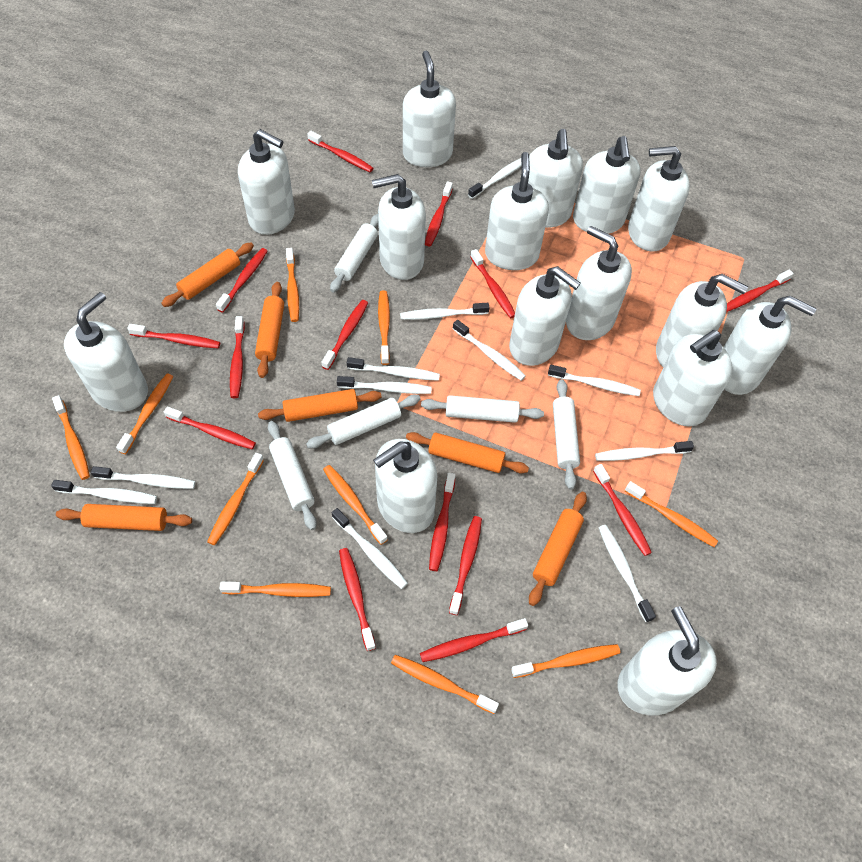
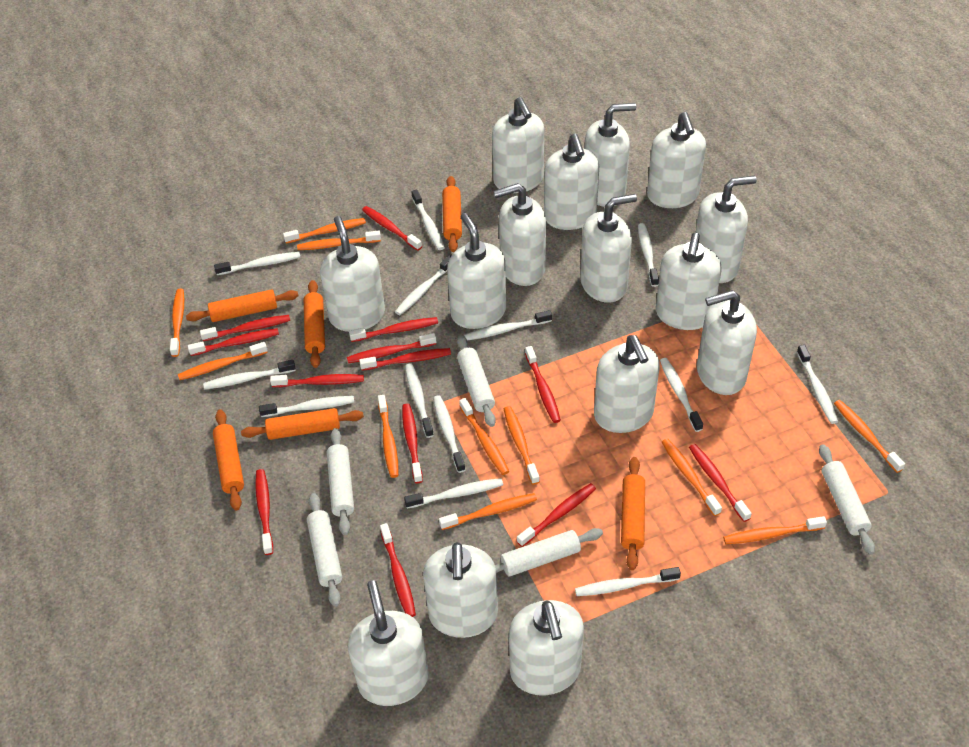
orange toothbrush: [52,395,90,480] [116,374,173,454] [207,453,264,545] [219,582,331,597] [286,248,299,322] [323,465,388,545] [378,290,390,365] [391,655,499,714] [511,644,620,678] [625,481,718,547] = 10 -> [170,289,184,357] [178,342,268,380] [283,218,366,244] [297,231,381,250] [378,395,399,478] [439,493,537,530] [459,398,509,475] [504,406,540,485] [662,439,722,516] [723,516,827,544] [834,400,905,473] = 11
red toothbrush: [127,324,220,349] [164,407,256,450] [216,248,267,313] [230,316,245,398] [307,131,374,172] [322,300,368,370] [339,548,376,651] [420,618,528,662] [425,182,453,246] [429,473,455,571] [449,516,482,615] [471,249,515,318] [593,464,652,556] [726,270,794,312] = 14 -> [188,328,279,356] [200,315,290,341] [255,469,273,555] [270,374,364,387] [347,333,436,363] [349,317,438,342] [359,348,451,371] [362,206,422,251] [380,523,416,617] [402,404,423,483] [517,483,596,547] [525,346,561,423] [689,444,752,522] = 13
white toothbrush: [51,480,157,504] [91,466,196,489] [332,508,408,589] [337,376,432,394] [347,357,440,381] [400,303,490,320] [453,320,526,381] [468,158,521,199] [548,365,641,396] [595,441,694,461] [599,525,656,622] = 11 -> [203,360,296,390] [214,252,300,275] [259,396,354,417] [395,255,451,315] [404,478,503,509] [405,364,434,438] [411,189,445,250] [433,395,466,473] [464,310,552,341] [575,567,681,596] [638,223,659,287] [660,358,703,432] [797,345,838,424] = 13

